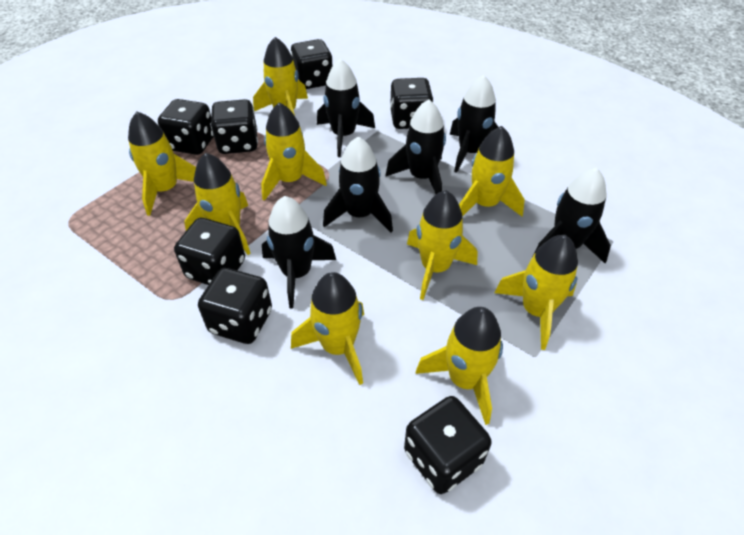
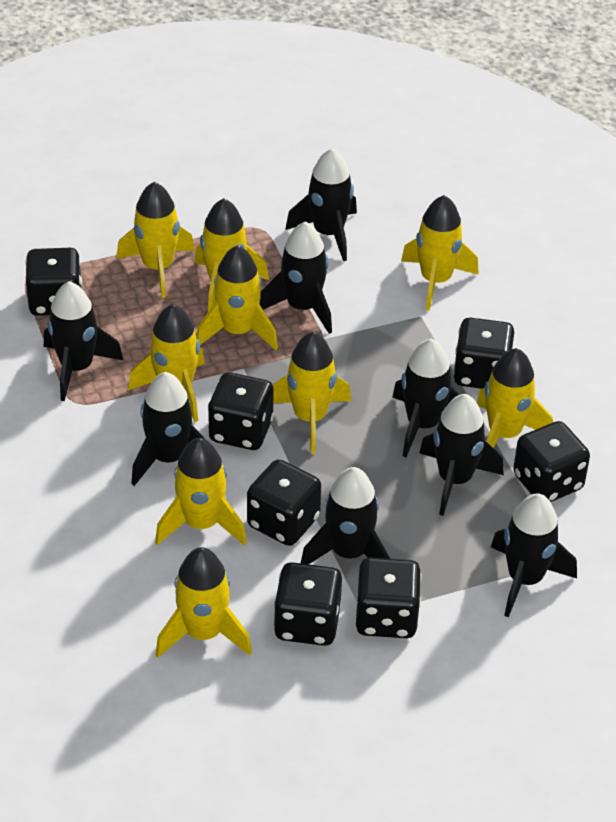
black rocket: [262,196,336,308] [317,59,375,157] [323,136,393,232] [385,99,446,194] [450,75,498,173] [533,167,611,264] = 6 -> [44,281,123,401] [131,372,205,486] [259,221,332,334] [285,148,357,261] [301,467,390,564] [393,338,460,457] [419,394,504,516] [491,493,577,617] = 8

